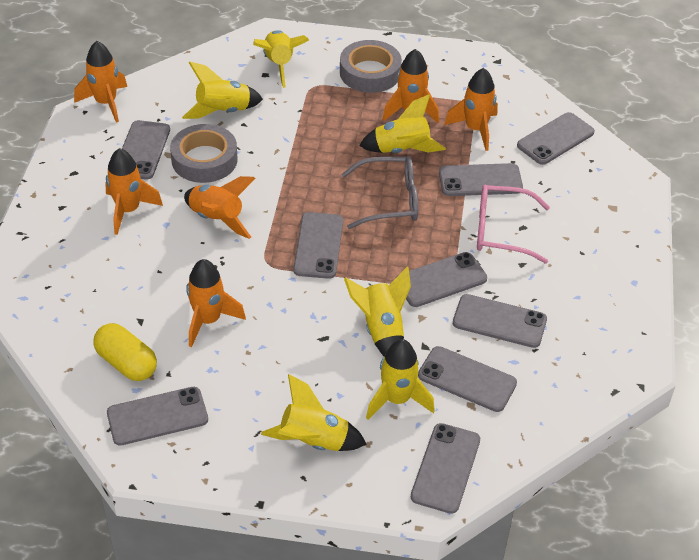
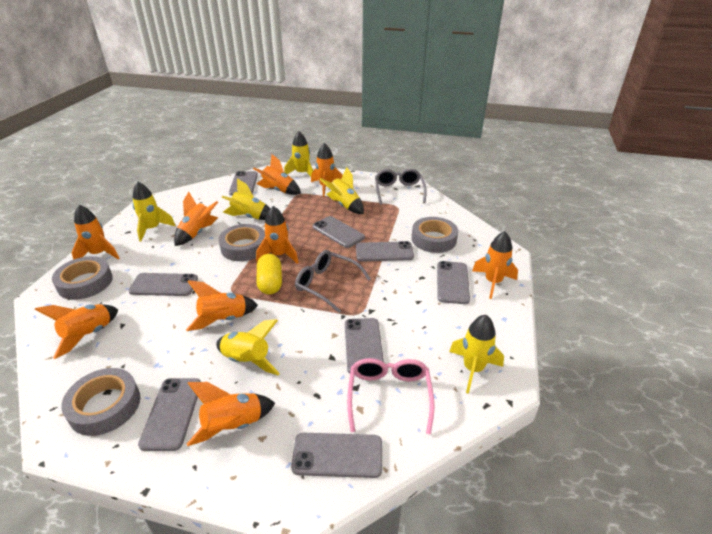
grey glasses: [342,156,418,229] = 1 -> [295,250,371,313] [375,168,427,205] = 2
grey phone: [107,387,208,446] [122,120,170,180] [293,212,343,279] [396,252,487,307] [411,423,480,514] [418,346,517,412] [439,163,523,196] [453,294,547,348] [517,112,595,165] = 9 -> [128,273,198,296] [138,378,201,451] [229,171,258,196] [291,433,382,478] [312,216,365,248] [345,318,384,373] [356,241,414,262] [437,261,470,304] = 8
grey tape: [170,124,238,183] [340,40,402,93] = 2 -> [52,256,113,300] [61,368,140,436] [219,224,265,261] [412,217,458,253] = 4
orange rocket: [74,41,127,123] [105,148,163,235] [184,176,256,239] [186,259,246,347] [382,49,439,123] [444,68,498,151] = 6 -> [35,304,118,359] [71,205,119,260] [174,192,218,246] [186,280,258,331] [187,382,275,446] [253,154,301,195] [256,206,299,264] [311,143,343,197] [472,231,518,299] = 9

